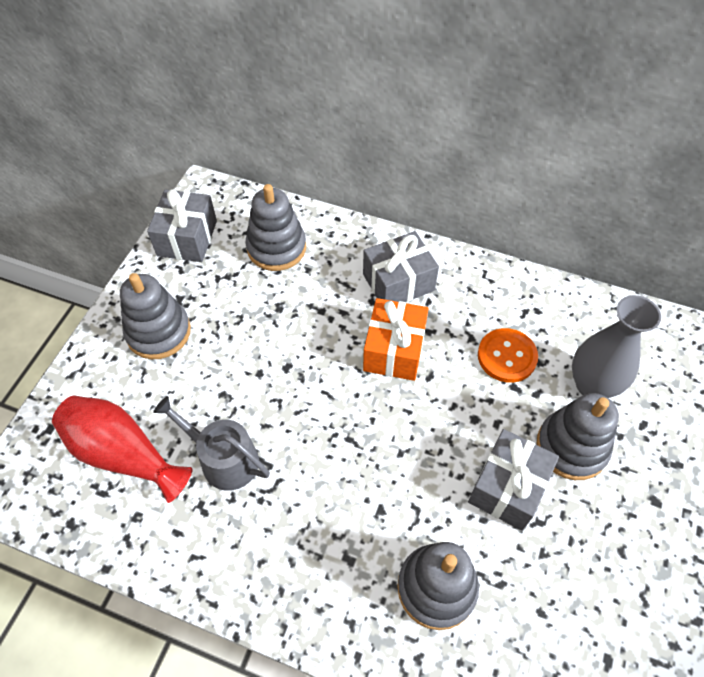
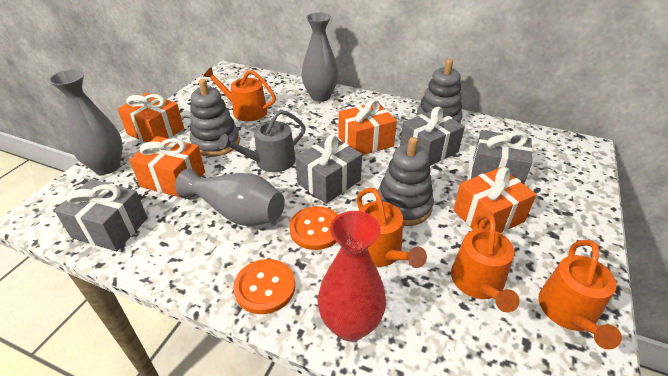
grey gift: [147,189,217,262] [363,231,439,302] [468,429,559,531] = 3 -> [54,179,148,251] [295,135,362,204] [400,107,465,166] [471,130,533,184] = 4
grey stacking toy: [120,273,191,359] [246,184,306,271] [397,542,479,630] [537,393,619,480] = 4 -> [190,79,240,157] [376,137,434,226] [416,59,462,123] = 3
grey vase: [572,295,661,398] = 1 -> [48,69,123,175] [175,168,285,226] [301,13,338,102] = 3
orange button: [478,328,538,383] = 1 -> [233,259,295,314] [289,206,338,250] = 2
orange gift: [363,298,429,381] = 1 -> [117,93,184,143] [129,136,205,198] [339,99,397,155] [453,167,537,233] = 4
orange watering can: none = 0 -> [203,67,276,121] [357,188,427,268] [451,213,520,313] [539,240,622,350] = 4

